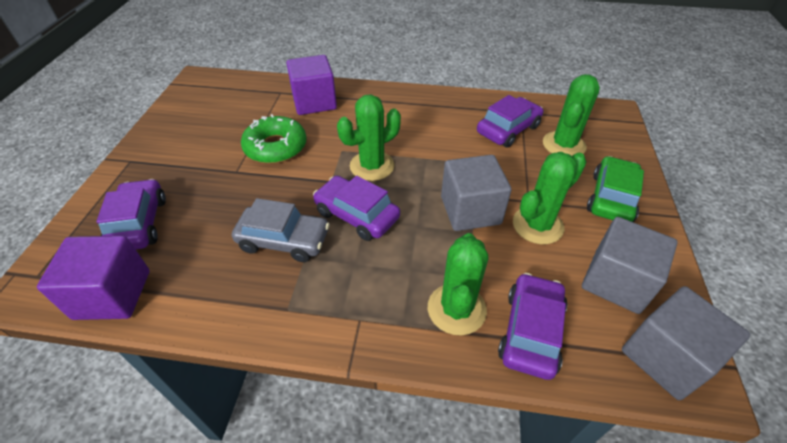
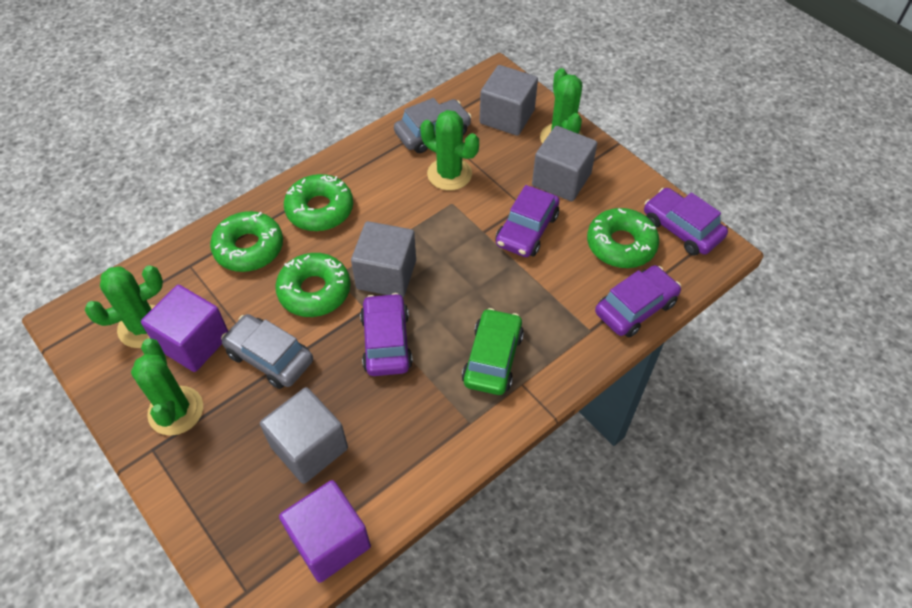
green donut: [241,114,307,164] = 1 -> [210,211,283,272] [275,253,350,317] [284,174,353,231] [587,208,659,268] = 4
grey car: [232,198,330,262] = 1 -> [221,314,313,389] [394,98,472,153] = 2
grey cube: [441,155,512,231] [582,217,678,314] [622,286,750,400] = 3 -> [260,387,348,484] [351,221,416,297] [480,65,538,136] [532,126,597,201] = 4

